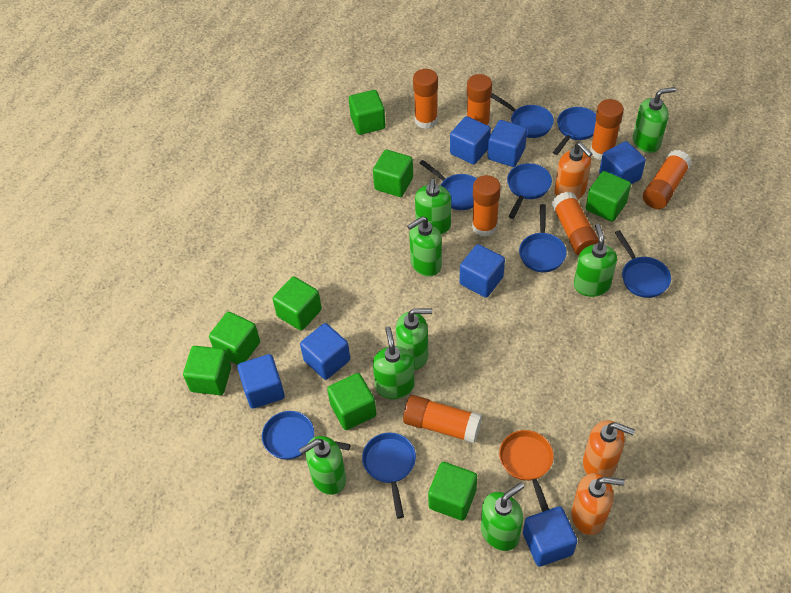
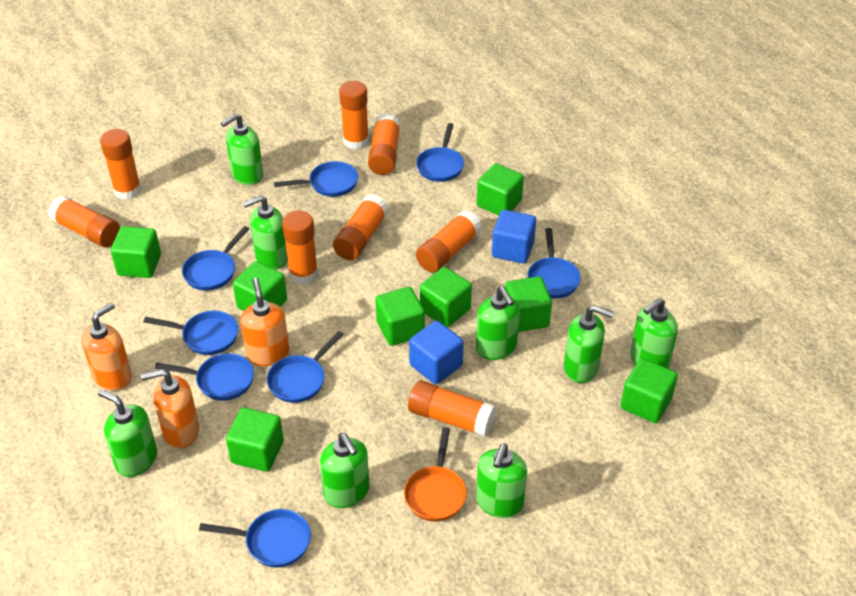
blue cube: [237,354,285,409] [300,323,350,380] [450,116,491,164] [460,244,505,297] [487,120,527,167] [523,506,577,567] [599,141,646,184] = 7 -> [409,321,464,384] [492,210,536,264] = 2
orange glue stick: [403,395,482,443] [413,69,438,129] [467,74,492,126] [472,175,501,237] [552,192,599,256] [590,99,624,160] [643,150,692,209] = 7 -> [48,196,120,247] [100,129,142,200] [282,211,318,284] [333,194,389,260] [339,81,369,150] [368,113,401,175] [408,380,496,437] [416,210,482,272] = 8

